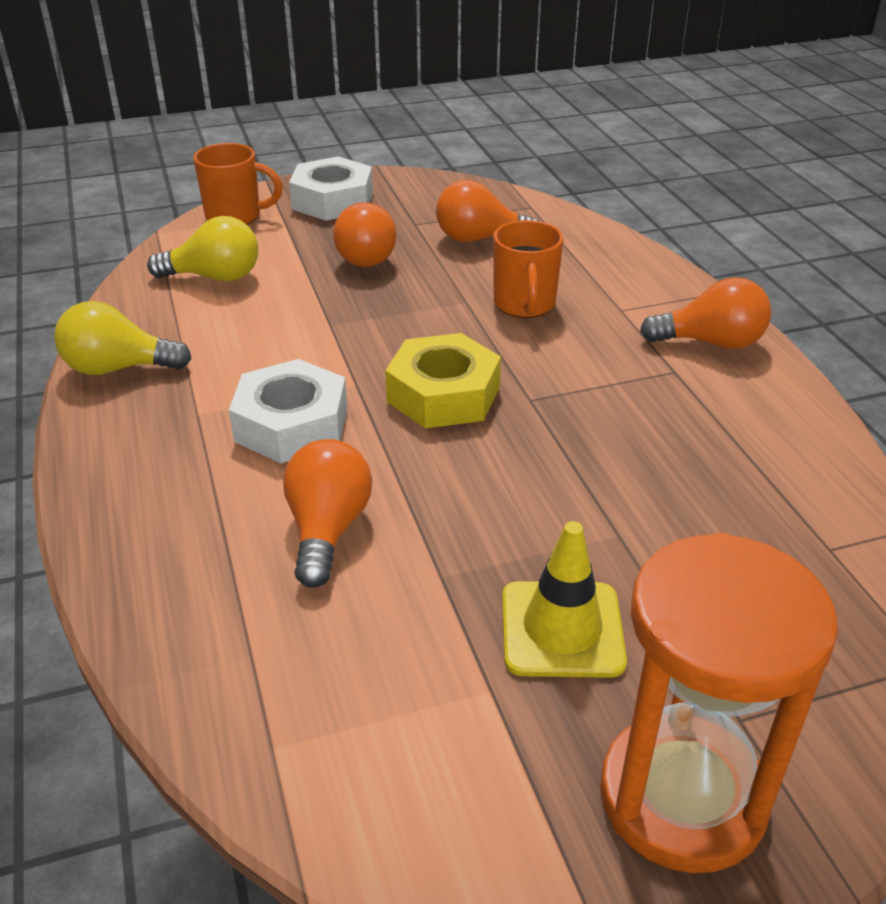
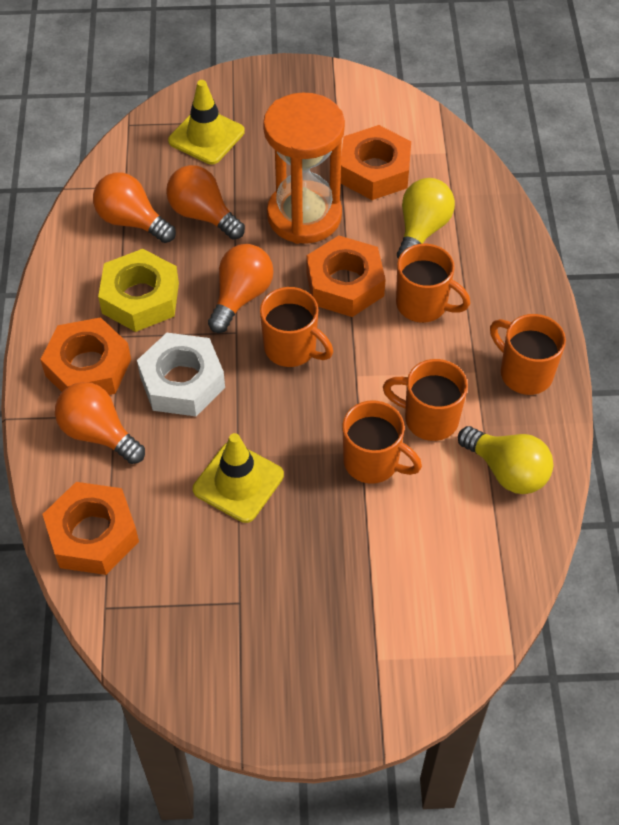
orange mug: [193,143,283,225] [493,220,564,318] = 2 -> [260,287,333,367] [342,401,422,484] [383,359,468,441] [396,244,471,323] [490,314,566,395] = 5
orange nut: none = 0 -> [40,317,131,395] [43,482,139,575] [306,236,386,317] [340,125,411,200] = 4
white nut: [229,359,347,463] [289,157,373,221] = 2 -> [137,333,225,416] = 1
yellow traffic cone: [502,521,627,678] = 1 -> [168,80,245,164] [193,433,284,523] = 2

